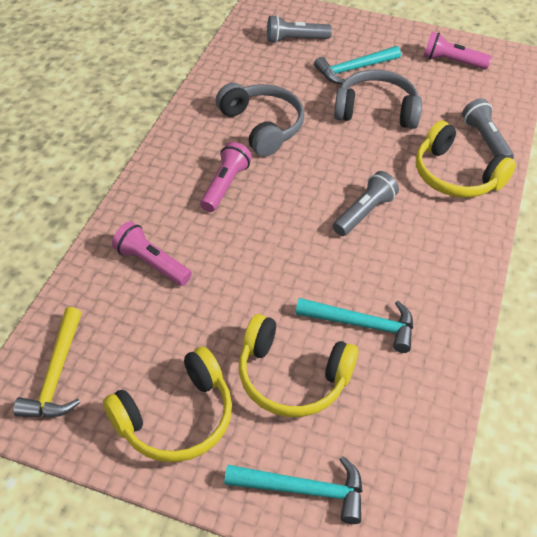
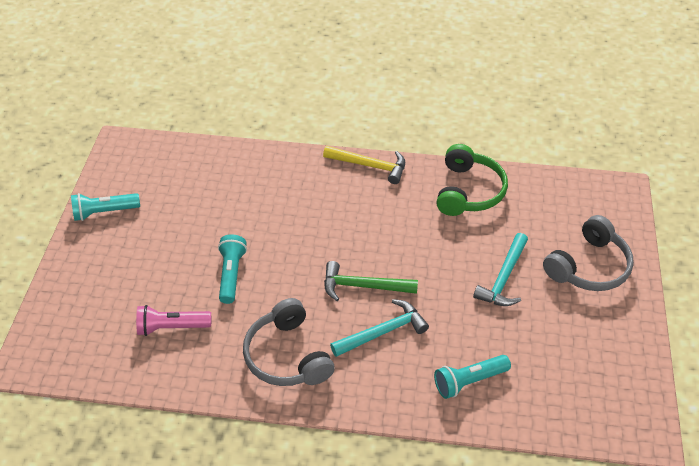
green hammer: none = 0 -> [324,261,418,301] = 1
green headphones: none = 0 -> [436,144,508,216] = 1
grey flashlight: [267,15,332,43] [333,171,399,236] [462,99,514,159] = 3 -> none = 0
pink flashlight: [112,221,192,286] [200,142,252,212] [423,32,492,69] = 3 -> [136,305,211,336] = 1
turquoise flashlight: none = 0 -> [71,193,140,221] [218,234,247,304] [434,355,511,399] = 3
turquoise hammer: [224,456,363,524] [296,298,413,353] [314,46,401,84] = 3 -> [330,299,429,357] [473,233,528,306] = 2
yellow headphones: [103,347,232,462] [239,314,358,417] [416,121,516,198] = 3 -> none = 0

